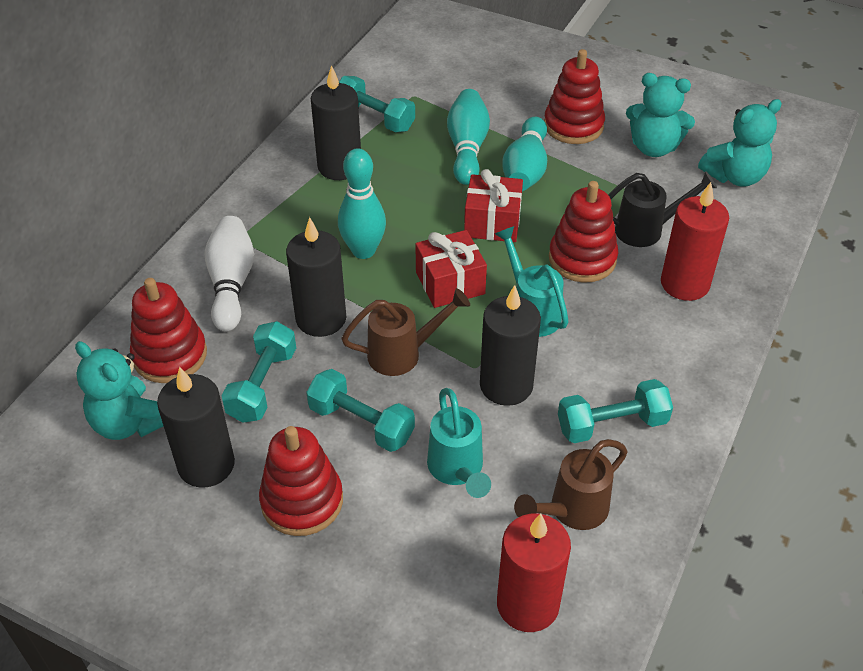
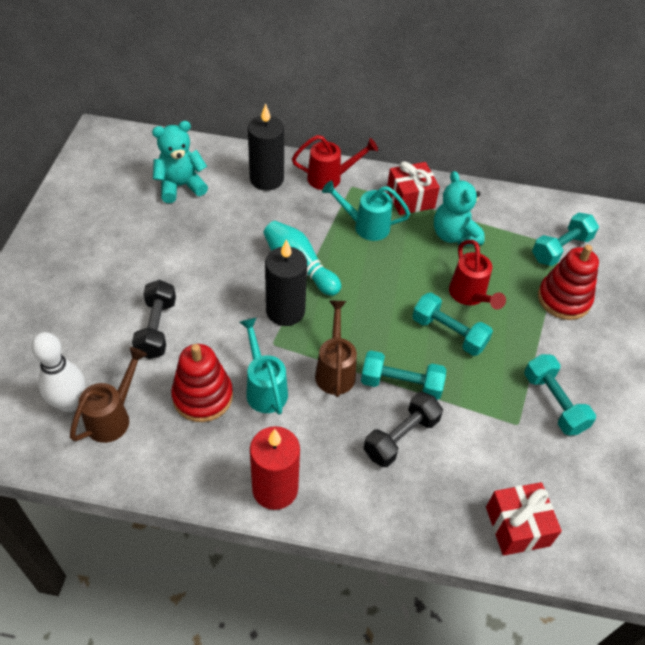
black candle: [157,367,235,488] [286,217,346,337] [311,65,361,180] [480,285,541,406] = 4 -> [248,104,284,191] [265,239,307,326] = 2
black dumbbell: none = 0 -> [132,280,176,359] [363,392,443,467] = 2
black watering can: [608,171,717,247] = 1 -> none = 0
red candle: [497,514,571,632] [661,182,729,301] = 2 -> [250,426,300,510] = 1
red stacking toy: [130,278,207,383] [259,426,343,536] [544,49,605,144] [549,181,618,282] = 4 -> [171,344,233,422] [538,245,599,320] = 2
red watering can: none = 0 -> [292,135,378,190] [449,240,506,309] = 2
turquoise bowling pin: [338,148,386,259] [447,89,490,185] [502,117,547,191] = 3 -> [263,221,341,296] = 1
turquoise teddy bear: [75,341,163,440] [626,73,695,157] [698,99,782,187] = 3 -> [152,121,208,203] [434,171,485,246] = 2

